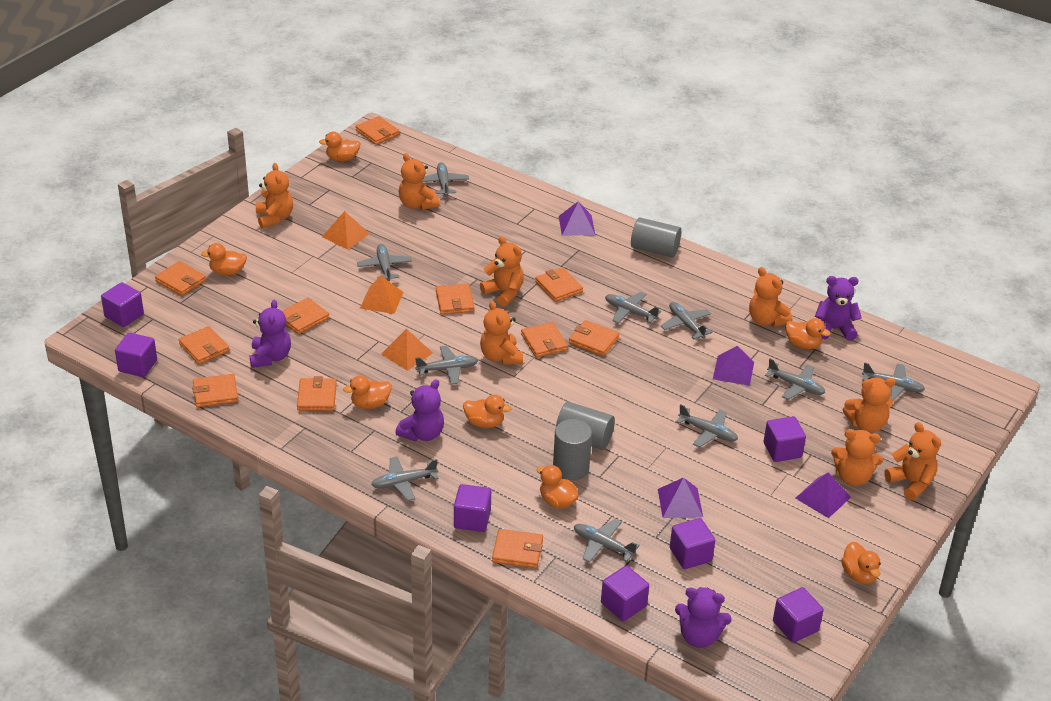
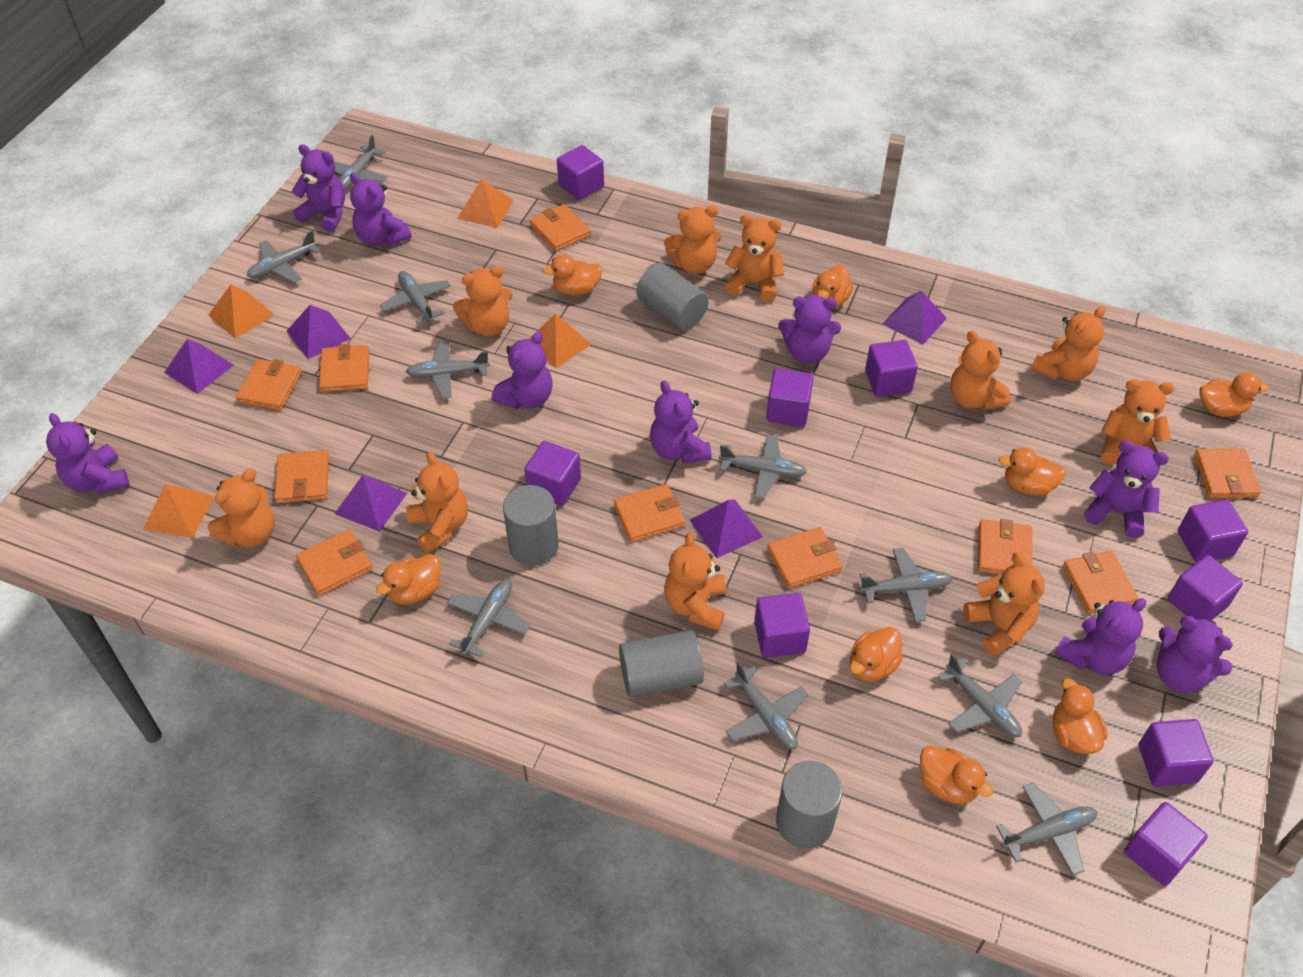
grey cylinder: [553,419,592,481] [556,402,615,450] [631,218,681,258] = 3 -> [503,485,559,566] [619,630,704,697] [636,263,709,330] [776,761,842,849] = 4
orange duck: [201,243,247,275] [319,132,361,161] [343,376,392,409] [463,394,511,428] [537,465,578,509] [785,318,831,349] [841,542,881,584] = 7 -> [376,554,441,605] [543,254,602,296] [812,265,853,308] [850,627,903,682] [920,746,994,804] [999,447,1066,496] [1053,678,1108,754] [1199,372,1269,417] = 8
orange pyramid: [322,211,370,250] [360,276,404,314] [381,329,433,371] = 3 -> [143,484,214,538] [208,285,275,339] [457,179,514,228] [529,313,591,368] = 4
orange teddy bear: [256,163,293,228] [399,153,439,210] [480,236,524,307] [480,301,523,365] [749,267,792,327] [831,429,883,486] [843,377,896,433] [884,422,941,501] = 8 -> [208,468,275,547] [406,452,468,554] [453,266,513,336] [664,206,722,274] [664,532,726,631] [725,214,784,302] [950,331,1011,411] [963,552,1045,657] [1031,306,1105,381] [1101,379,1174,465] = 10
orange wallet: [155,261,206,296] [179,326,229,364] [192,374,238,407] [282,298,329,334] [297,376,337,411] [356,116,399,145] [436,284,475,315] [492,529,543,568] [521,322,568,358] [535,267,583,302] [569,320,620,356] = 11 -> [236,359,302,410] [274,450,329,503] [296,529,373,596] [319,344,369,392] [530,204,591,251] [614,484,685,542] [767,527,843,588] [977,519,1033,575] [1062,551,1139,614] [1194,449,1261,498] = 10
purple cube: [101,282,144,327] [115,333,157,377] [454,484,491,532] [601,565,649,621] [670,518,715,569] [764,416,806,462] [773,587,824,643] = 7 -> [524,441,581,506] [557,145,604,200] [754,593,810,658] [766,368,814,427] [865,340,918,397] [1124,802,1208,886] [1139,719,1214,786] [1168,555,1243,621] [1178,499,1248,562] = 9
purple pyramid: [559,201,595,236] [658,477,703,518] [713,346,754,386] [796,472,851,518] = 4 -> [164,339,234,394] [286,305,351,359] [334,475,407,532] [690,499,763,558] [883,291,947,345] = 5
purple teddy bear: [249,299,291,368] [395,379,444,441] [675,587,732,648] [815,276,862,341] = 4 -> [46,413,129,494] [291,144,345,232] [350,173,411,246] [492,331,553,409] [650,380,712,463] [778,295,841,364] [1055,598,1146,675] [1084,441,1169,538] [1157,616,1233,693] = 9

